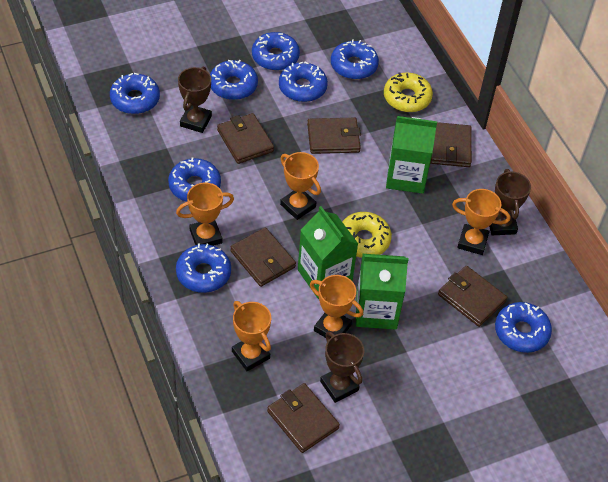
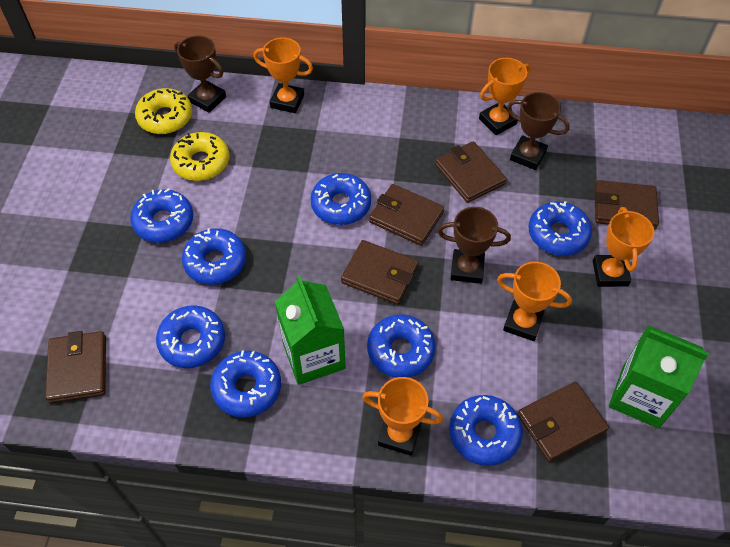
green carton: [298,206,358,299] [356,254,408,329] [386,116,437,194] = 3 -> [275,275,346,385] [609,325,709,429] = 2

